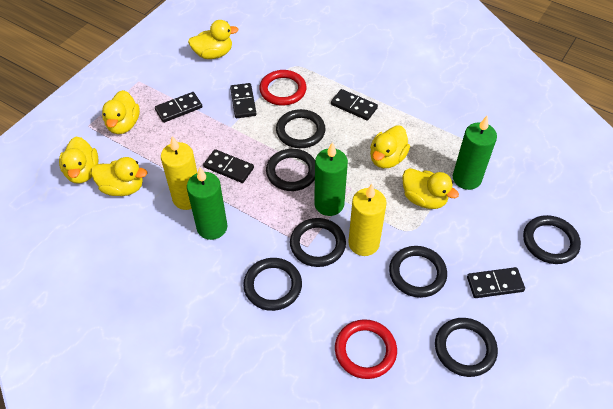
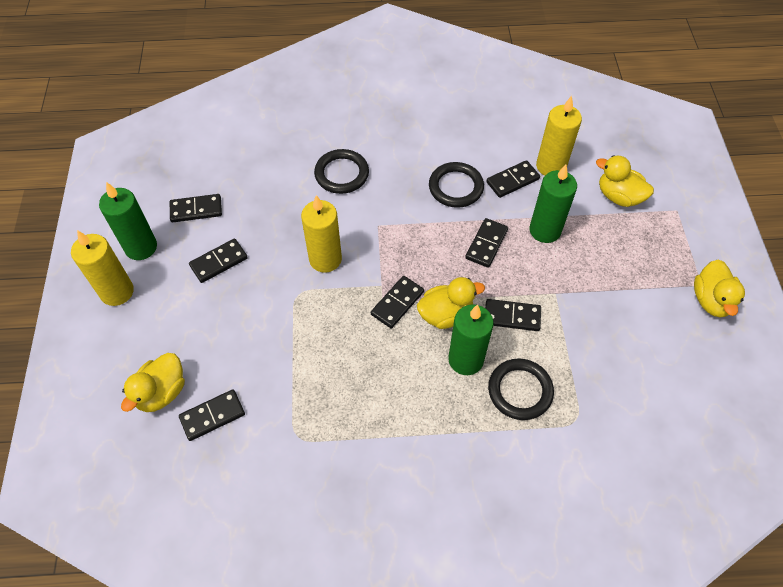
black domino: [155,92,202,123] [203,149,254,183] [230,83,257,118] [331,89,378,121] [467,267,525,298] = 5 -> [170,194,222,222] [179,389,245,441] [189,239,248,283] [371,276,424,328] [465,218,508,268] [485,299,541,331] [486,160,540,198] = 7
black ring: [243,258,302,311] [266,149,315,191] [276,109,326,148] [290,218,346,267] [389,246,447,298] [435,318,498,377] [523,215,581,264] = 7 -> [314,149,369,194] [429,162,484,208] [488,358,554,420] = 3
red ring: [259,70,306,105] [335,319,397,379] = 2 -> none = 0
yellow candle: [161,136,197,210] [348,184,386,256] = 2 -> [71,230,134,306] [301,195,342,273] [536,96,582,176] = 3
yellow duck: [59,137,98,183] [91,157,147,196] [102,90,140,134] [188,20,239,59] [370,126,410,168] [402,168,459,209] = 6 -> [121,353,185,412] [417,277,485,329] [596,155,654,207] [694,259,745,317] = 4

